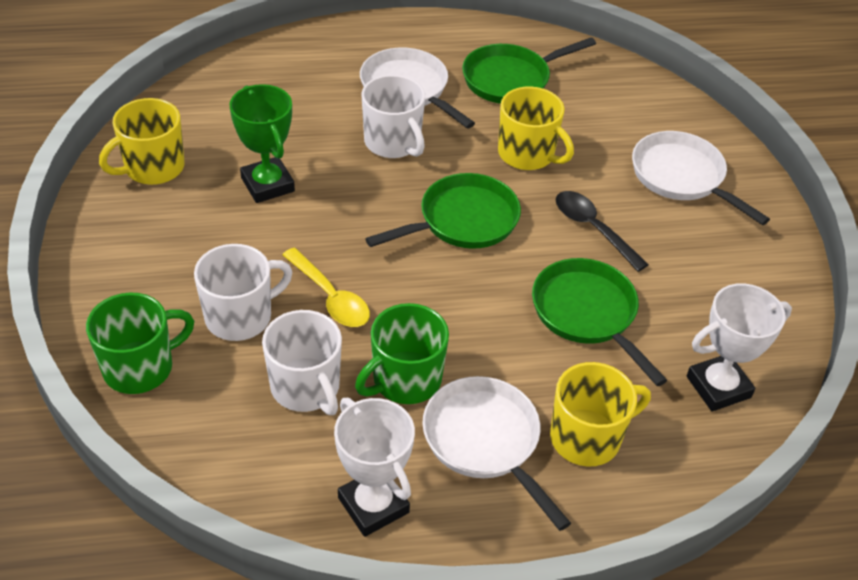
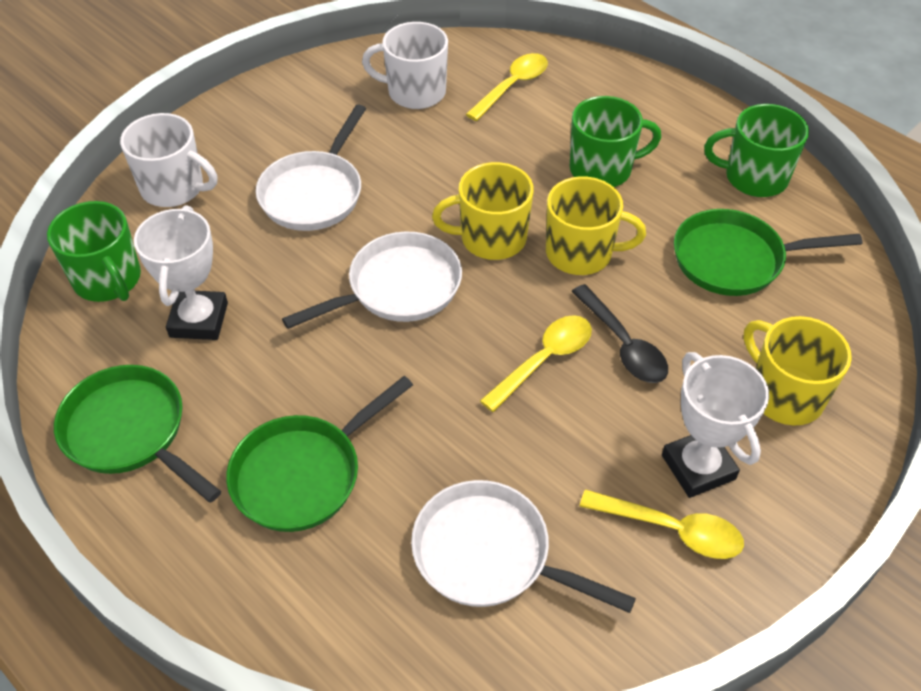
green mug: [86,293,194,394] [355,303,449,404] = 2 -> [47,201,141,302] [570,96,661,187] [704,104,809,197] = 3
green trophy: [230,84,295,203] = 1 -> none = 0
white mug: [194,244,293,341] [262,310,342,415] [362,75,425,158] = 3 -> [120,113,217,207] [362,22,448,109] = 2
yellow spoon: [282,248,370,327] = 1 -> [466,53,548,121] [480,315,592,412] [579,489,744,559] = 3

